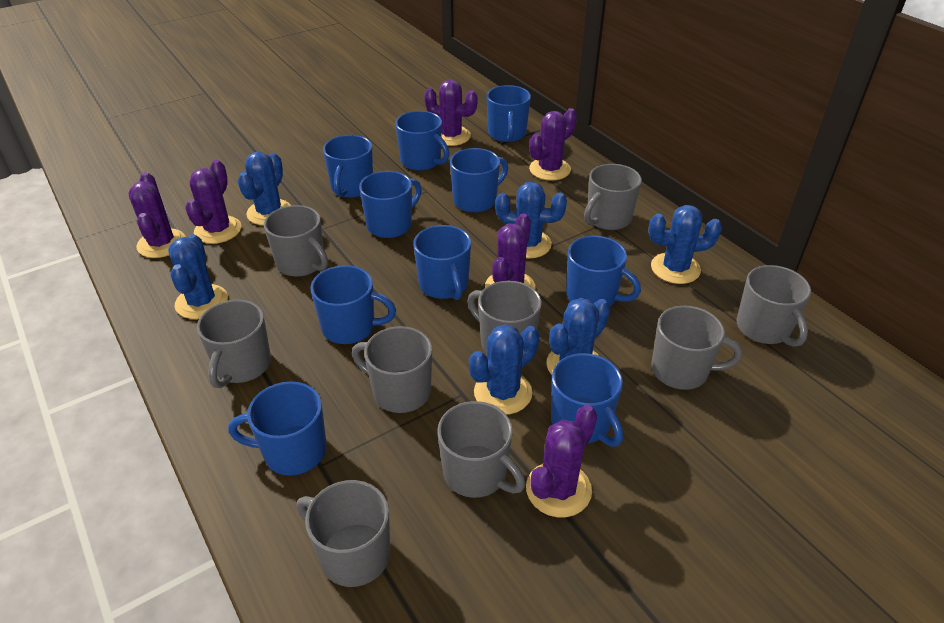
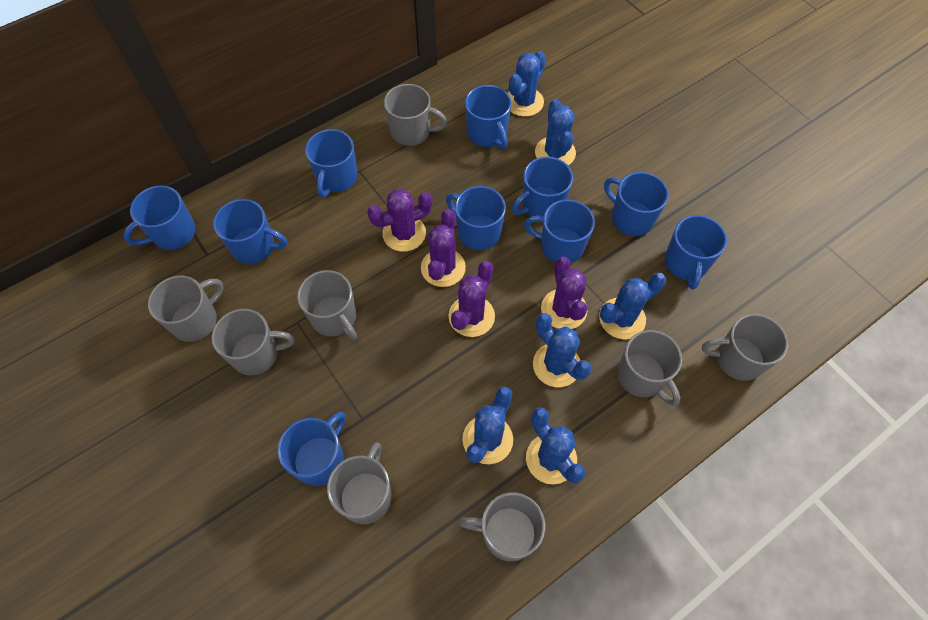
grey mug: [197,300,271,388] [264,205,328,277] [297,480,390,587] [352,326,432,413] [437,401,525,498] [467,281,542,353] [584,164,642,230] [651,306,742,390] [736,265,811,347] = 9 -> [148,276,224,342] [212,309,294,376] [298,270,357,340] [327,443,392,524] [384,84,447,146] [459,492,545,562] [617,330,682,406] [702,314,788,381] = 8
purple cactus: [128,172,185,258] [185,160,241,244] [424,80,478,146] [485,213,535,289] [526,405,597,517] [529,108,577,181] = 6 -> [367,189,433,252] [421,209,466,287] [448,261,495,337] [541,257,588,329] = 4

